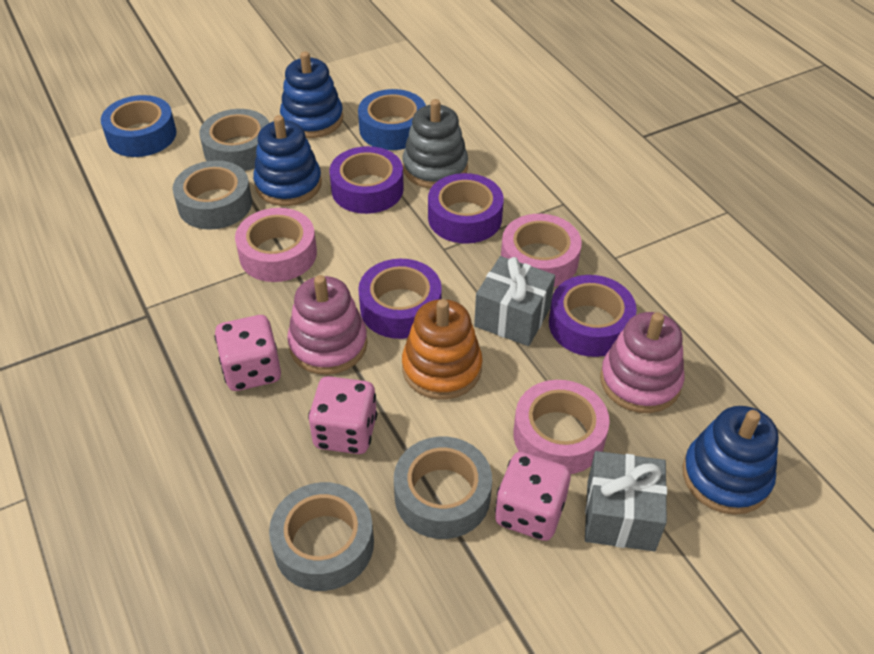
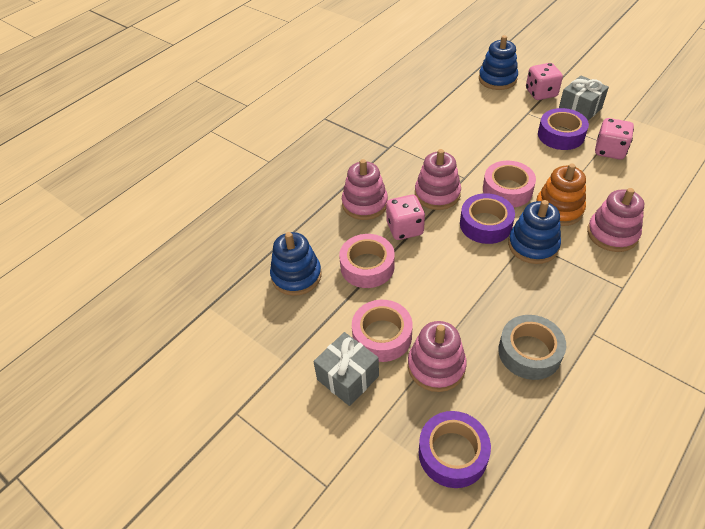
blue tape: [101,95,177,157] [358,89,426,150] = 2 -> none = 0
grey stacking toy: [402,99,468,188] = 1 -> none = 0
grey tape: [173,160,252,230] [200,109,269,171] [269,482,374,591] [394,437,492,539] = 4 -> [498,315,566,380] = 1
pink stacking toy: [287,275,367,375] [600,312,684,413] = 2 -> [342,159,388,220] [408,321,467,392] [415,149,461,210] [587,188,644,252] = 4
purple tape: [329,146,404,214] [358,259,442,339] [428,173,504,244] [549,275,637,357] = 4 -> [419,411,491,488] [460,193,515,244] [538,108,589,150] = 3

